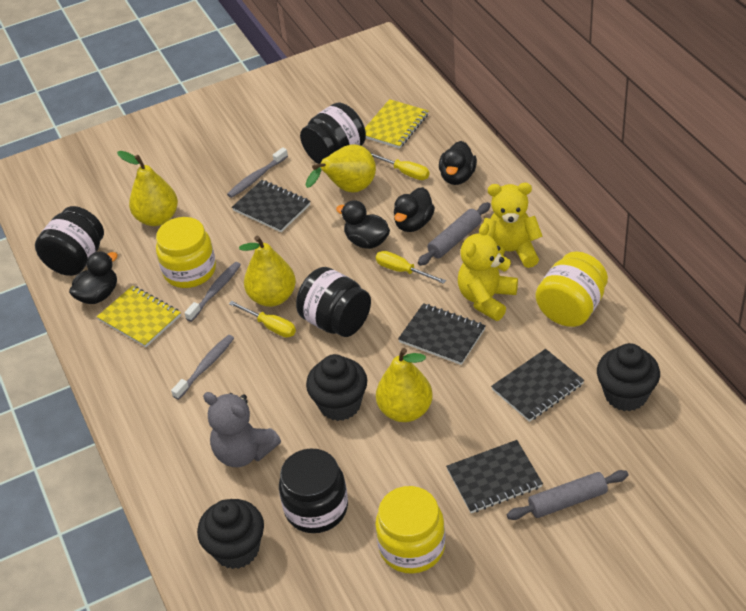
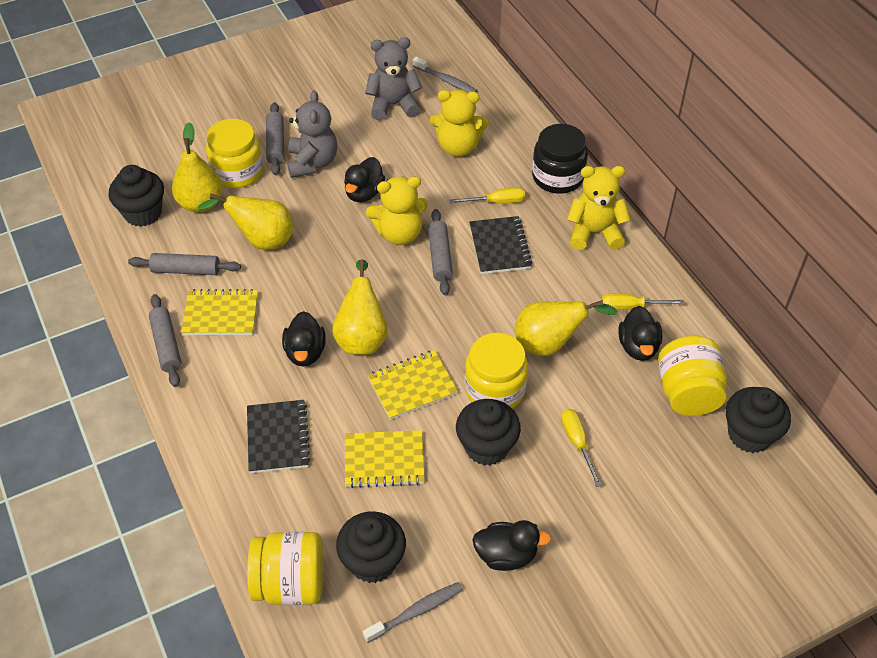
black cupcake: [197,499,264,569] [306,354,367,421] [597,343,660,411] = 3 -> [109,165,164,227] [336,511,406,583] [456,399,521,466] [726,387,791,453] = 4
black jar: [35,206,104,276] [279,448,348,533] [296,267,371,337] [300,103,366,164] = 4 -> [532,124,588,194] = 1
black notebook: [232,180,311,232] [398,303,486,365] [446,440,543,513] [491,349,584,422] = 4 -> [247,400,311,473] [469,216,532,274] = 2
grey rolling pin: [418,202,491,266] [507,470,629,520] = 2 -> [128,253,241,275] [149,294,182,387] [266,102,284,175] [428,209,453,295] = 4
grey teddy bear: [203,392,281,467] = 1 -> [287,90,337,178] [365,37,422,120] = 2
grey toothbrush: [171,335,234,400] [184,262,241,322] [227,147,288,198] = 3 -> [363,582,463,643] [413,57,477,93] = 2
yellow jar: [156,217,216,288] [375,486,445,574] [536,251,608,327] = 3 -> [206,119,263,188] [247,532,324,605] [464,333,528,408] [658,336,727,416] = 4
yellow notebook: [97,286,181,347] [365,99,428,149] = 2 -> [181,289,258,335] [345,430,425,488] [368,350,458,420] = 3
yellow teddy bear: [458,223,518,321] [483,183,543,268] = 2 -> [366,176,428,245] [430,90,489,157] [567,166,631,250] = 3

